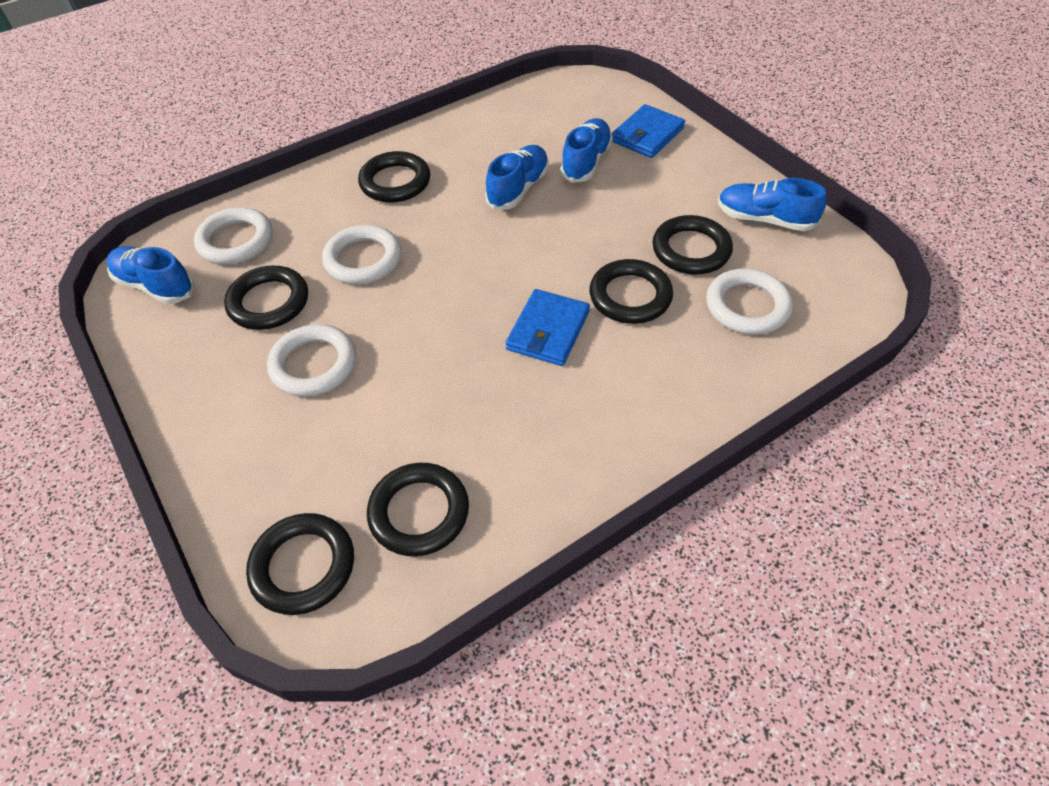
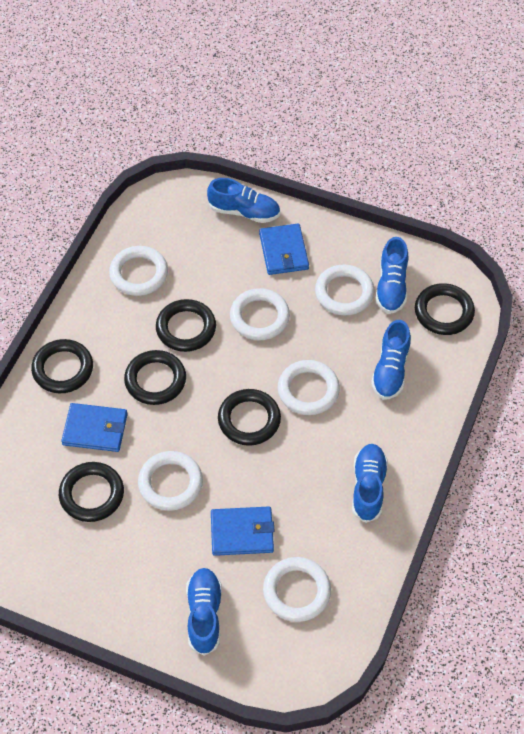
blue shoe: [106,246,195,304] [485,145,549,210] [560,118,613,183] [718,178,826,231] = 4 -> [186,568,222,656] [207,178,280,223] [352,444,388,523] [371,320,411,400] [375,237,408,314] = 5
blue wallet: [506,289,590,366] [612,104,685,158] = 2 -> [61,403,128,452] [211,506,274,556] [259,224,309,275] = 3
white ring: [194,207,273,264] [267,324,356,397] [322,225,401,284] [706,268,793,335] = 4 -> [109,246,168,296] [138,451,203,511] [230,288,290,340] [263,557,331,622] [278,360,340,415] [315,265,375,315] = 6

